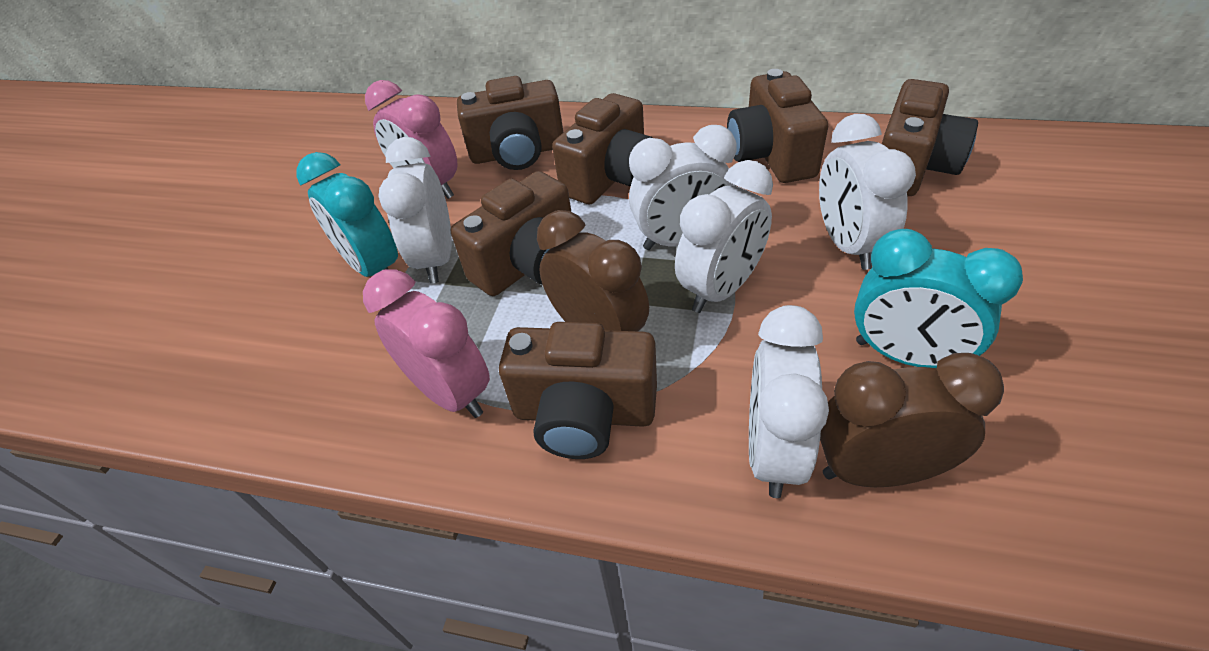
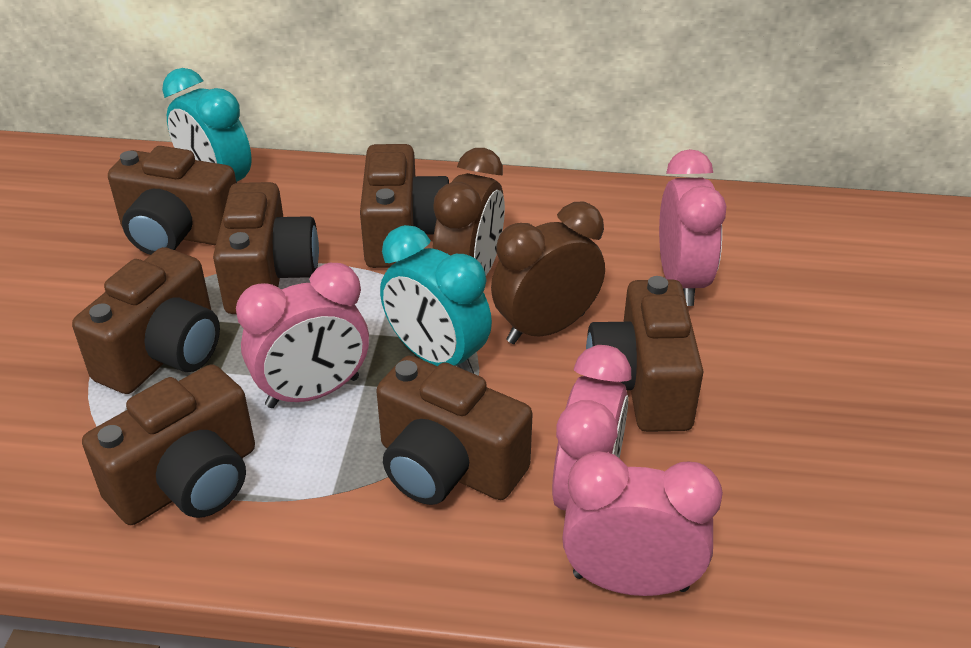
brown camera: [451,171,571,296] [457,76,564,170] [499,322,657,459] [552,93,653,204] [727,69,828,183] [882,79,978,196] = 6 -> [72,247,220,394] [82,364,255,525] [108,146,236,255] [213,182,319,314] [360,144,449,268] [376,356,533,505] [586,276,704,432] = 7
pink clock: [363,269,490,418] [365,80,458,199] = 2 -> [236,263,369,408] [552,345,631,511] [562,451,723,596] [659,149,726,306] = 4
white clock: [378,137,452,283] [629,125,737,250] [675,160,773,313] [749,305,829,498] [819,114,916,270] = 5 -> none = 0

